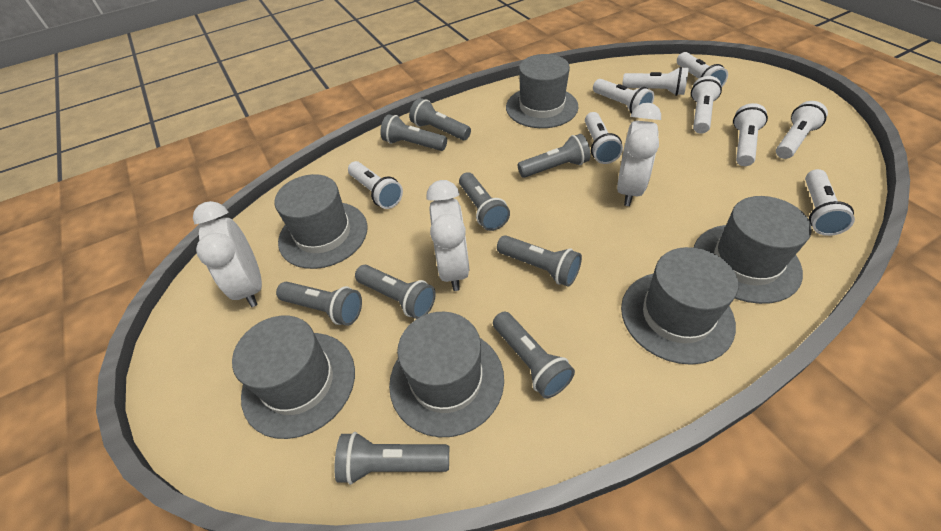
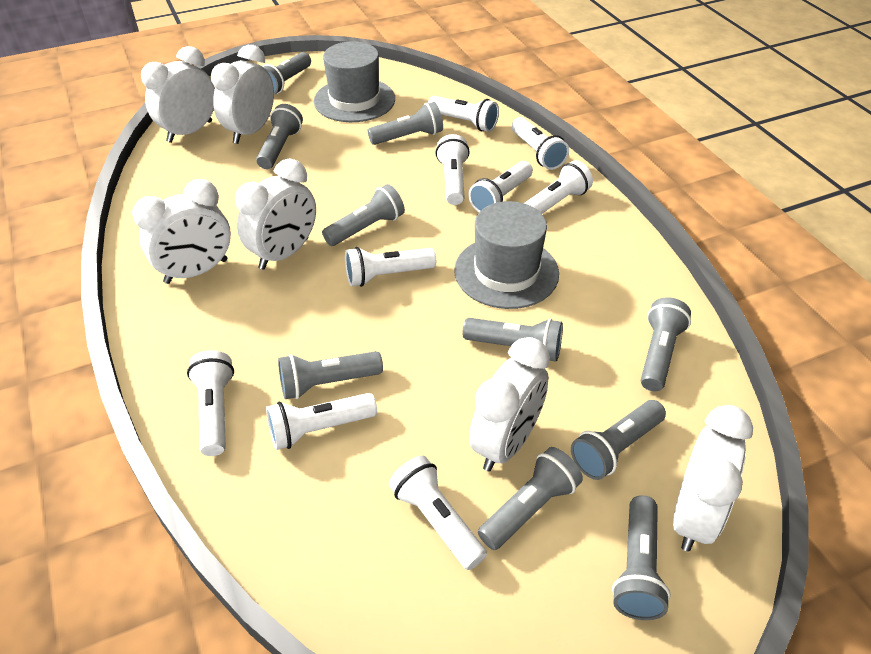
grey flashlight: [276,282,362,326] [334,432,449,485] [355,265,436,319] [380,114,447,151] [409,98,471,140] [459,172,510,231] [493,312,575,398] [497,235,582,287] [518,134,591,178] = 9 -> [256,104,303,169] [262,52,311,95] [278,351,383,399] [322,184,405,246] [368,102,443,145] [462,318,563,362] [478,447,583,550] [571,400,666,480] [612,495,671,620] [641,297,691,391] = 10
grey hat: [232,316,355,439] [274,174,368,269] [389,312,504,437] [506,54,579,128] [621,247,738,365] [694,196,812,304] = 6 -> [314,41,395,122] [454,201,559,309] = 2
white clock: [193,201,262,307] [426,180,469,291] [617,103,661,206] = 3 -> [132,179,231,284] [141,46,215,143] [211,45,274,144] [235,159,316,270] [469,337,550,472] [673,405,753,552] = 6

